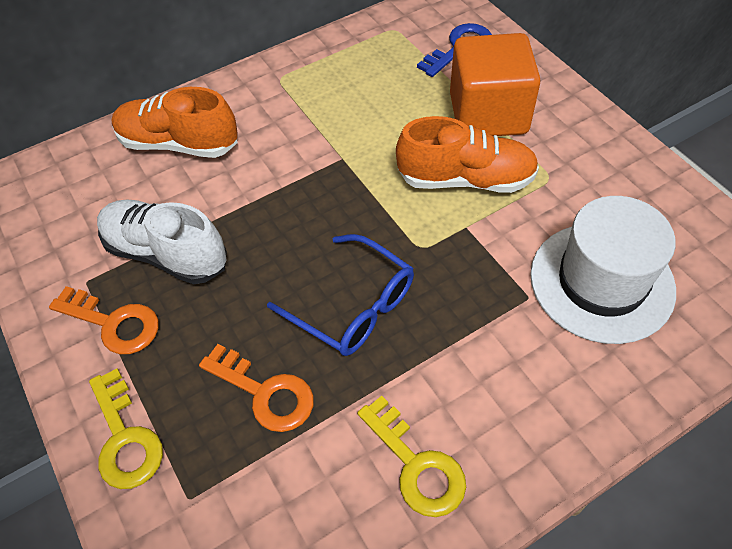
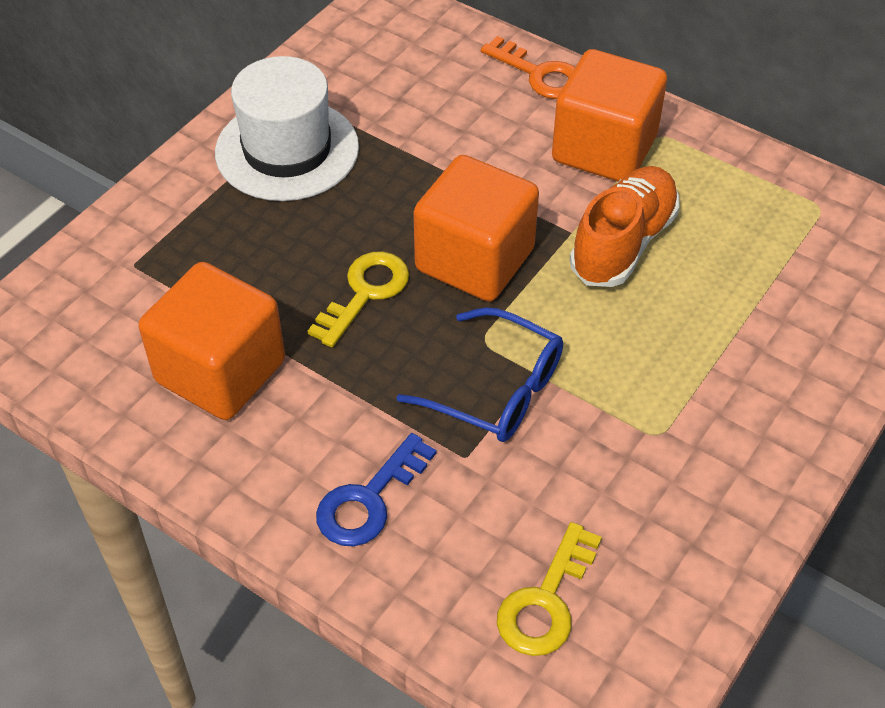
orange cube: [450,33,541,136] = 1 -> [139,262,285,420] [413,155,539,302] [552,49,667,181] = 3
orange key: [49,286,159,354] [199,344,314,432] = 2 -> [481,36,575,99] = 1
orange shoe: [111,87,238,158] [396,116,539,193] = 2 -> [570,166,680,287] = 1
white shoe: [97,200,227,284] = 1 -> none = 0

